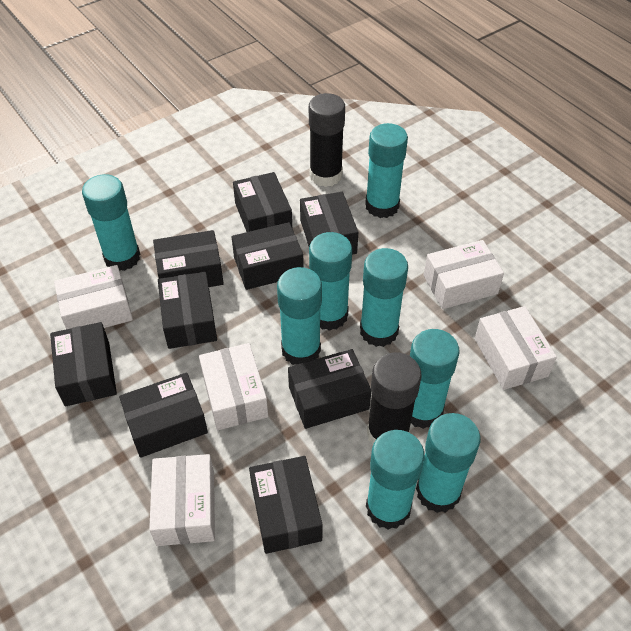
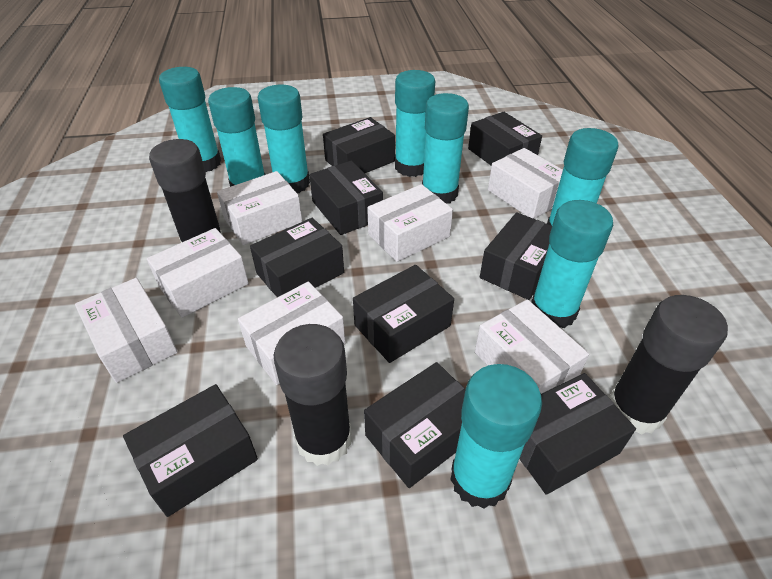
black glue stick: [309,93,345,187] [367,352,422,445] = 2 -> [149,139,223,243] [274,324,352,466] [609,295,728,435] = 3
white box: [54,265,133,329] [149,454,215,546] [199,343,268,430] [424,240,504,309] [475,306,557,390] = 5 -> [75,278,178,383] [147,228,249,318] [217,171,302,245] [238,282,345,385] [367,184,453,262] [475,299,589,394] [488,148,563,219] = 7

